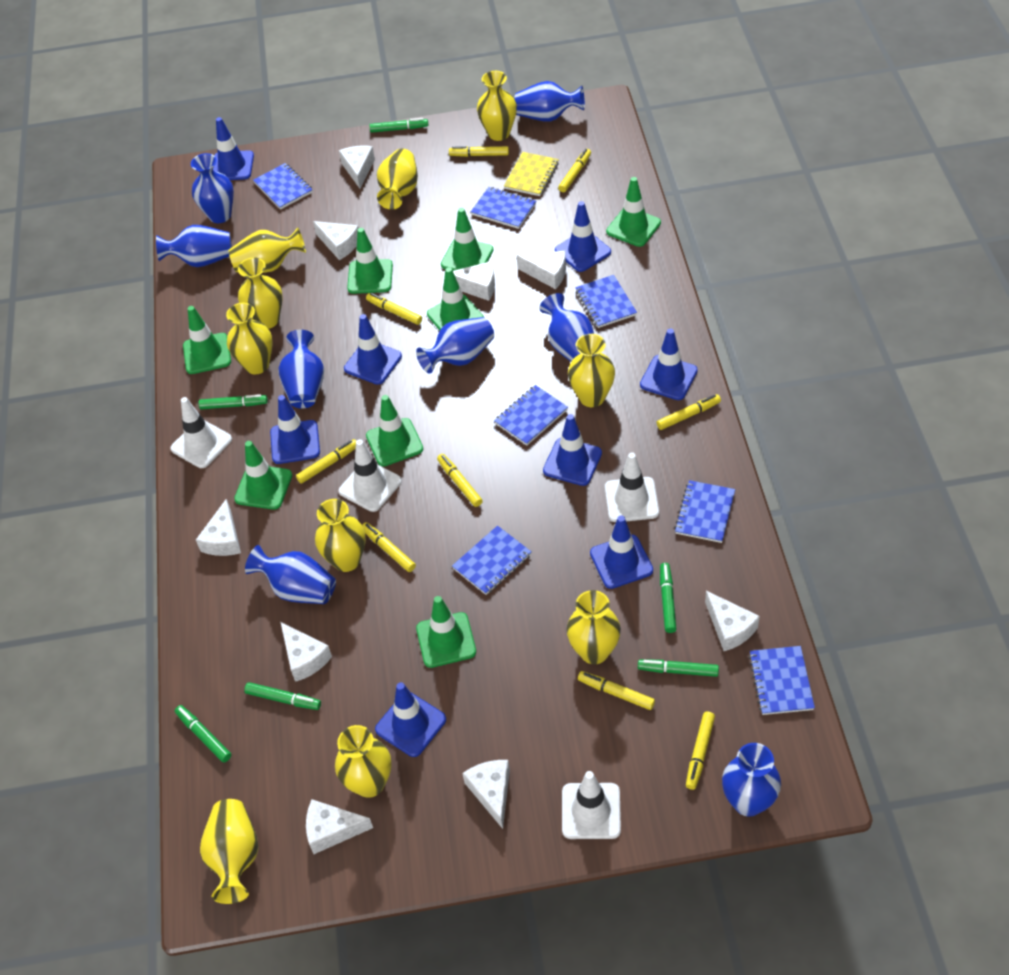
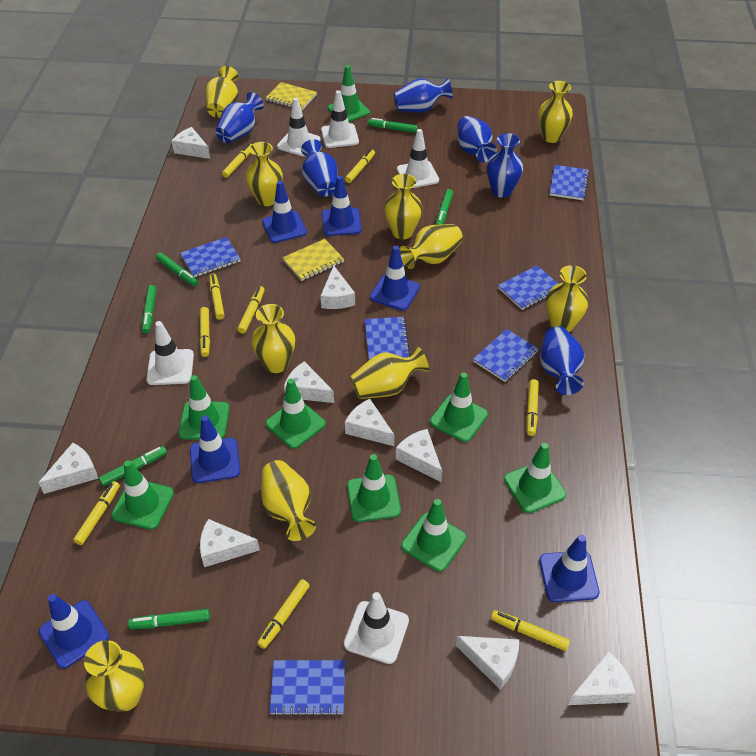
blue notebook: [253,163,313,209] [452,526,531,595] [471,187,536,229] [494,385,568,446] [575,275,637,328] [674,480,735,543] [749,646,815,715] = 7 -> [180,237,241,277] [270,660,345,716] [365,317,410,360] [473,329,539,382] [498,265,558,310] [550,165,589,200] = 6
blue traffic cone: [213,117,254,180] [270,395,320,464] [344,314,402,385] [375,682,446,757] [543,414,602,486] [555,201,611,272] [590,515,653,589] [640,329,698,400] = 8 -> [39,594,109,668] [190,416,240,483] [262,181,307,243] [322,176,362,236] [370,246,420,311] [539,535,599,602] = 6
blue vase: [156,225,232,267] [191,153,234,223] [245,545,336,604] [278,329,324,408] [416,317,494,374] [515,81,585,122] [539,293,594,362] [722,743,781,817] = 8 -> [215,92,264,143] [301,139,338,197] [393,78,452,113] [457,116,497,162] [487,133,523,198] [540,326,584,395] = 6
white traffic cone: [170,397,232,468] [339,439,402,512] [562,771,621,839] [605,452,659,522] = 4 -> [146,321,194,385] [277,97,321,157] [321,90,359,148] [344,592,409,664] [397,129,439,188] = 5
yellow notebook: [504,152,559,196] = 1 -> [266,82,317,110] [282,239,344,281] = 2

